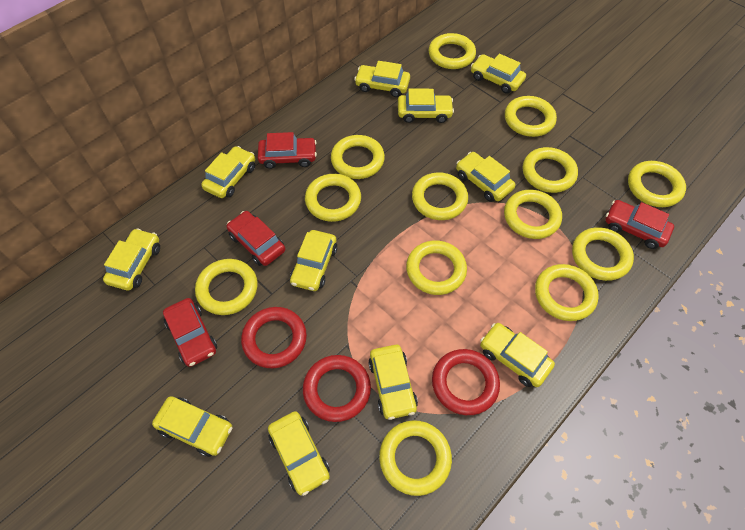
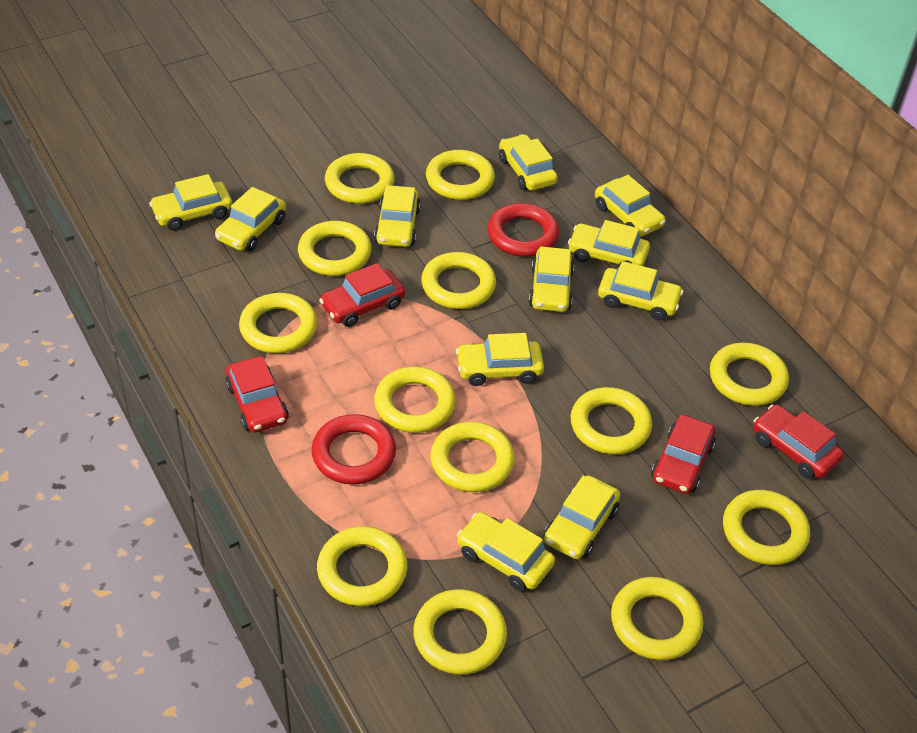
red ring: [241,307,307,368] [303,355,371,422] [432,349,500,415] = 3 -> [311,414,396,485] [488,203,559,257] = 2

